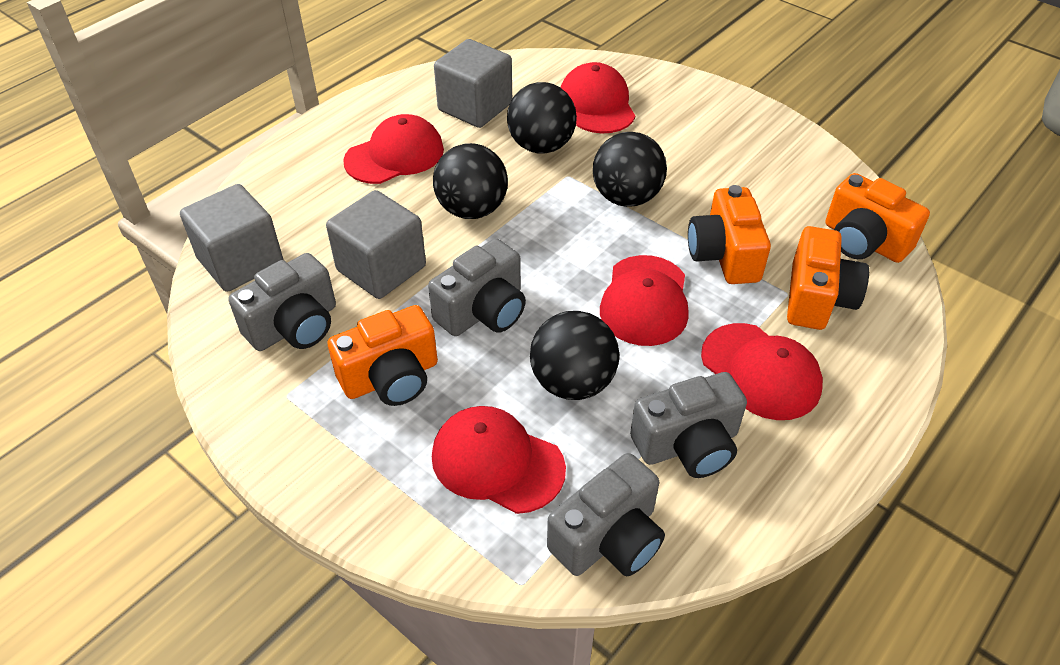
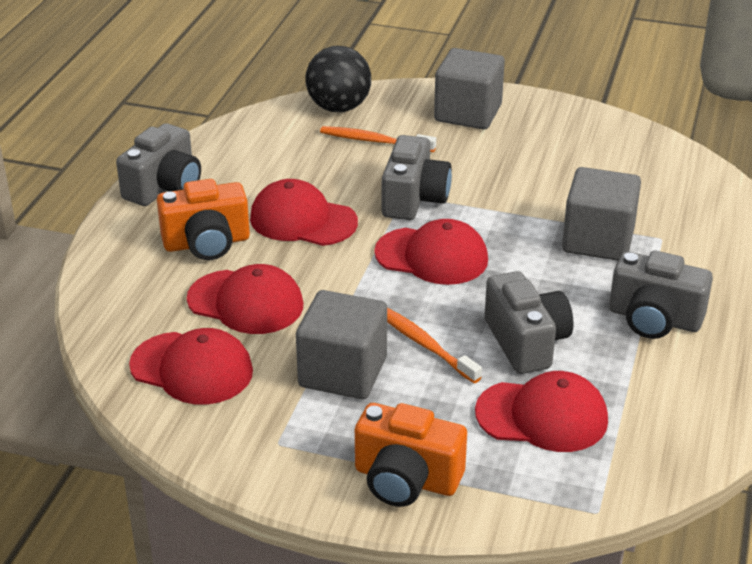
black ball: [433,143,508,219] [507,82,577,154] [530,311,619,400] [593,132,667,207] = 4 -> [305,46,371,112] = 1
orange camera: [328,305,438,406] [688,185,771,284] [787,226,869,330] [825,173,930,263] = 4 -> [157,179,250,260] [355,403,467,507] = 2
orange toothbrush: none = 0 -> [320,126,436,152] [387,308,482,383] = 2

